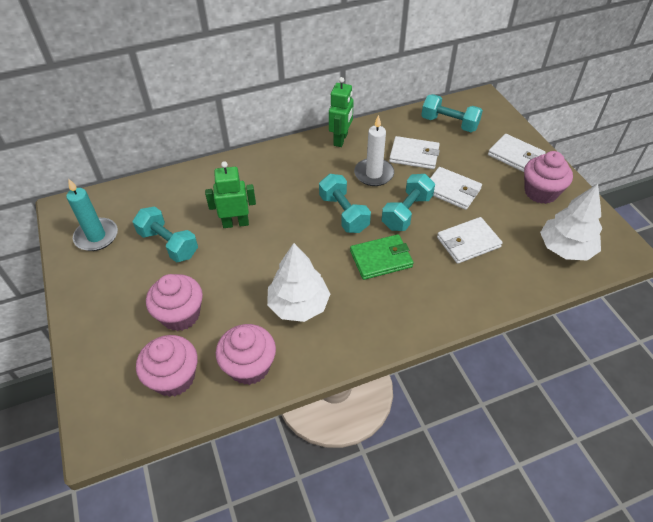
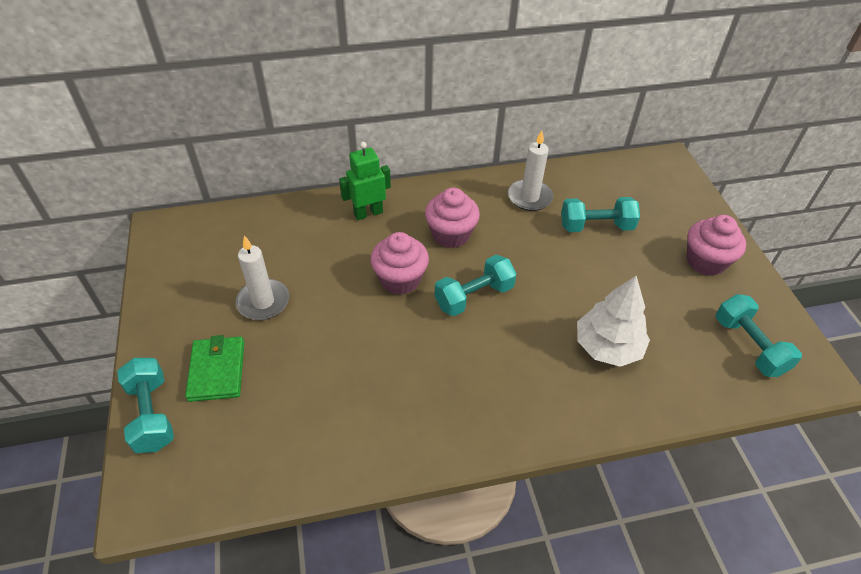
green robot: [205,161,256,228] [329,77,354,147] = 2 -> [339,142,391,220] = 1
pink cupcake: [136,335,198,397] [146,274,203,331] [216,324,276,385] [524,151,573,204] = 4 -> [370,232,429,295] [425,188,480,248] [687,215,746,276] = 3
turquoise candle: [66,178,118,251] = 1 -> none = 0
white candle: [354,115,394,186] = 1 -> [235,235,289,320] [508,131,553,211] = 2
white tree: [267,243,330,322] [540,184,602,261] = 2 -> [577,276,650,367] = 1
white wallet: [389,136,440,169] [430,167,482,210] [437,217,502,264] [488,134,546,172] = 4 -> none = 0

